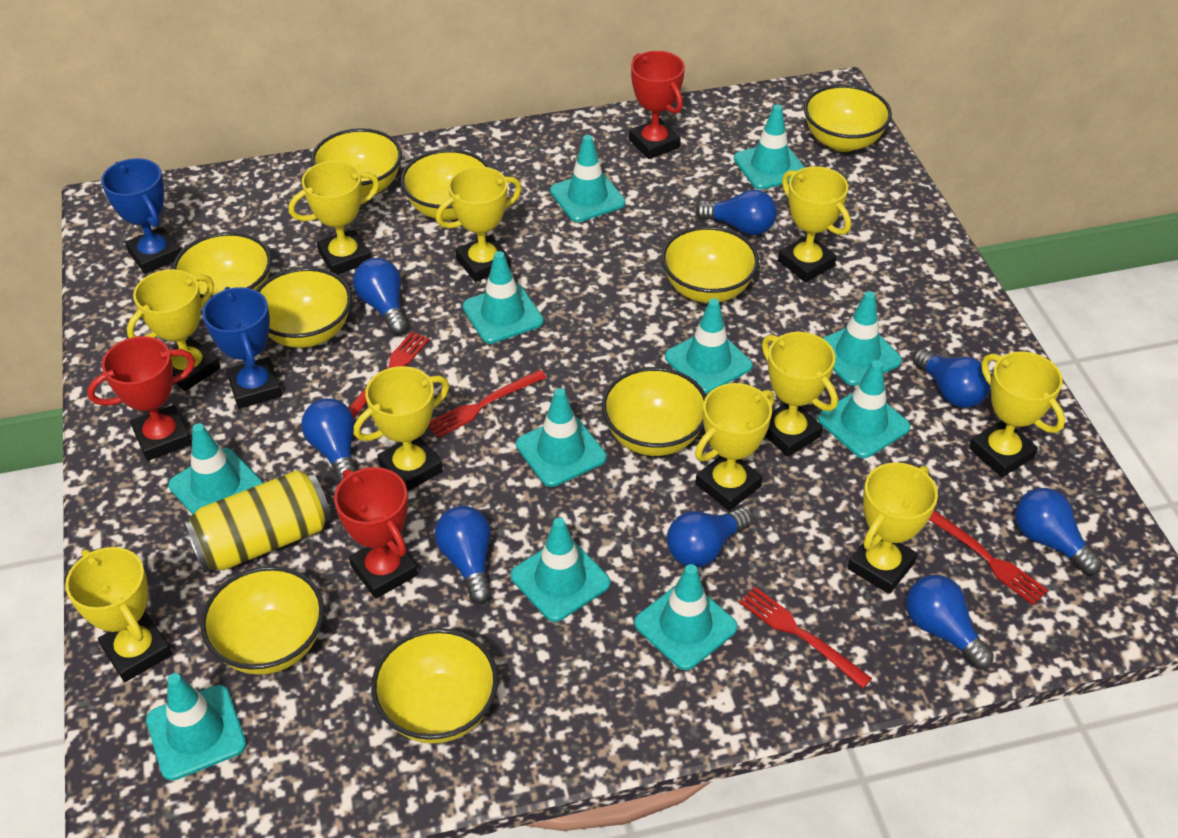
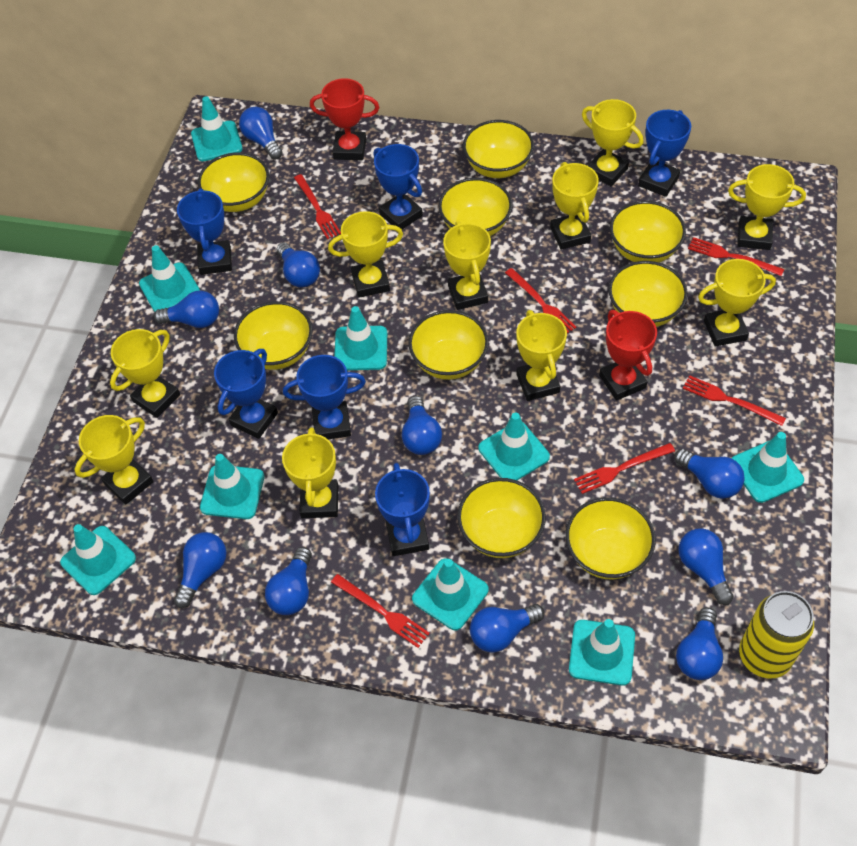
blue light bulb: [301,398,356,483] [353,258,408,334] [435,506,492,604] [667,508,752,567] [696,189,777,235] [906,575,994,669] [913,348,991,408] [1015,488,1102,575] = 8 -> [154,290,219,328] [174,532,227,608] [239,107,282,160] [265,547,312,615] [277,242,320,288] [402,396,442,455] [470,604,544,652] [674,449,745,499] [676,607,723,680] [678,528,734,605] = 10
blue trophy: [101,158,180,274] [202,287,282,409] = 2 -> [177,188,232,275] [214,349,278,439] [283,355,366,439] [374,144,423,229] [375,463,430,556] [638,110,691,197] = 6
red fork: [349,332,430,419] [429,370,547,438] [739,587,872,688] [929,510,1048,605] = 4 -> [294,174,341,239] [331,574,430,648] [505,268,576,333] [574,443,675,494] [683,375,786,426] [688,237,784,276] = 6
red trophy: [87,336,195,461] [334,467,418,599] [629,51,685,159] = 3 -> [310,78,379,160] [599,310,657,401] = 2
turquoise traffic cone: [146,673,246,781] [168,423,263,514] [462,251,544,344] [511,518,610,622] [516,388,606,487] [550,135,626,222] [634,564,738,670] [665,298,752,394] [734,104,805,190] [818,360,910,458] [823,291,902,386] = 11 -> [60,524,136,595] [139,245,200,312] [191,96,242,161] [200,454,265,519] [334,306,387,370] [412,558,489,630] [478,413,550,480] [569,619,635,686] [731,432,804,503] = 9

